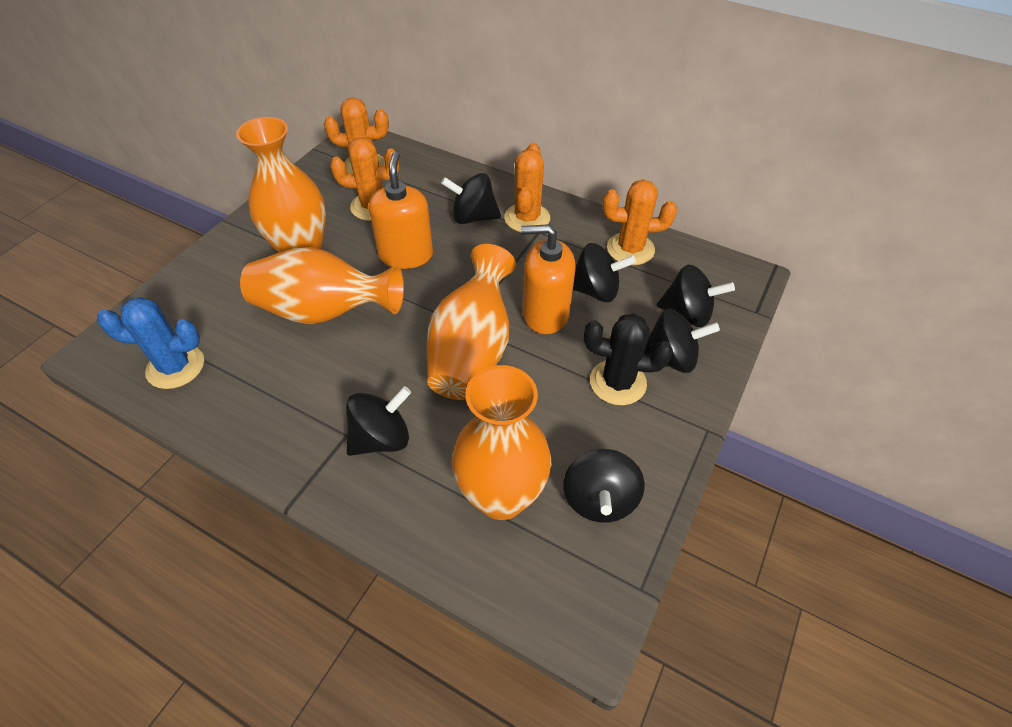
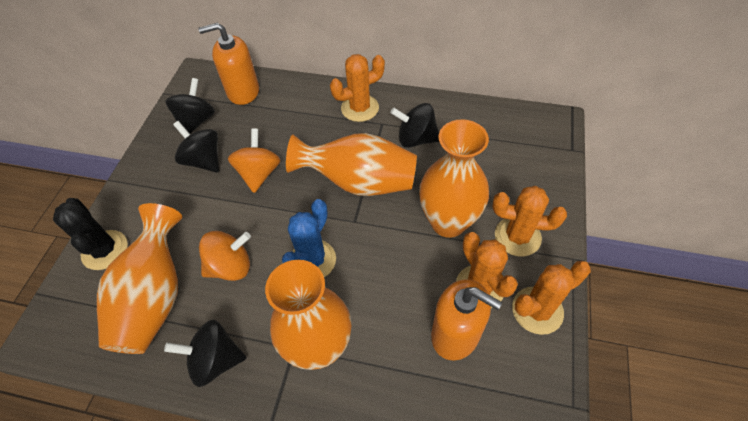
black spinning top: [346,386,411,456] [441,173,501,224] [563,449,644,523] [573,243,636,302] [644,309,720,373] [656,265,735,327] = 6 -> [164,320,246,387] [165,78,215,134] [173,121,219,172] [390,103,439,148] = 4
orange spinning top: none = 0 -> [199,231,251,281] [228,128,281,193] = 2

